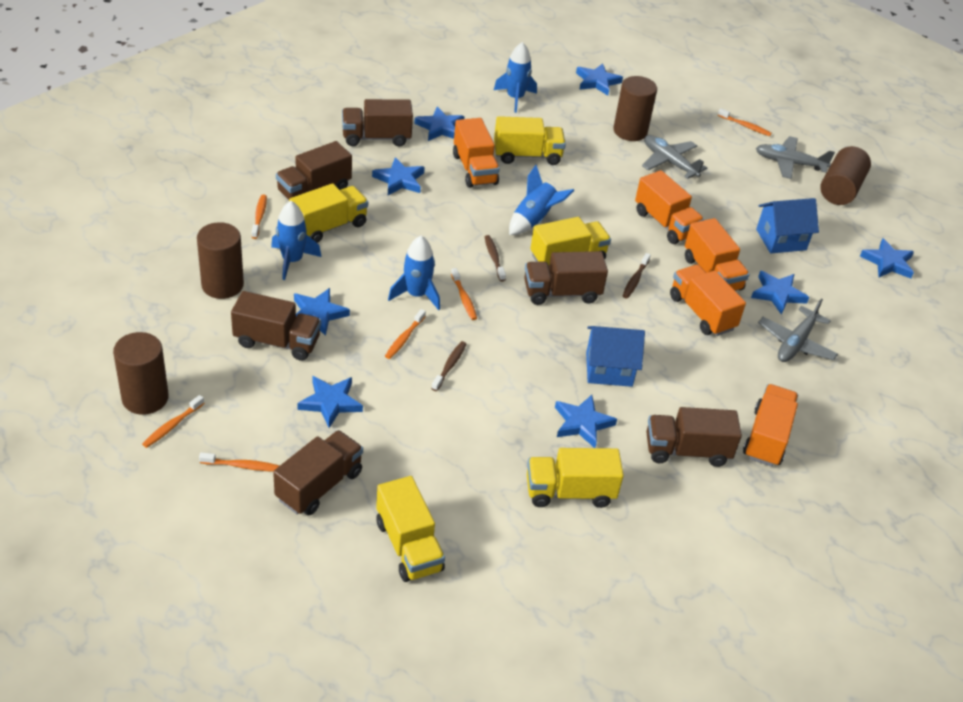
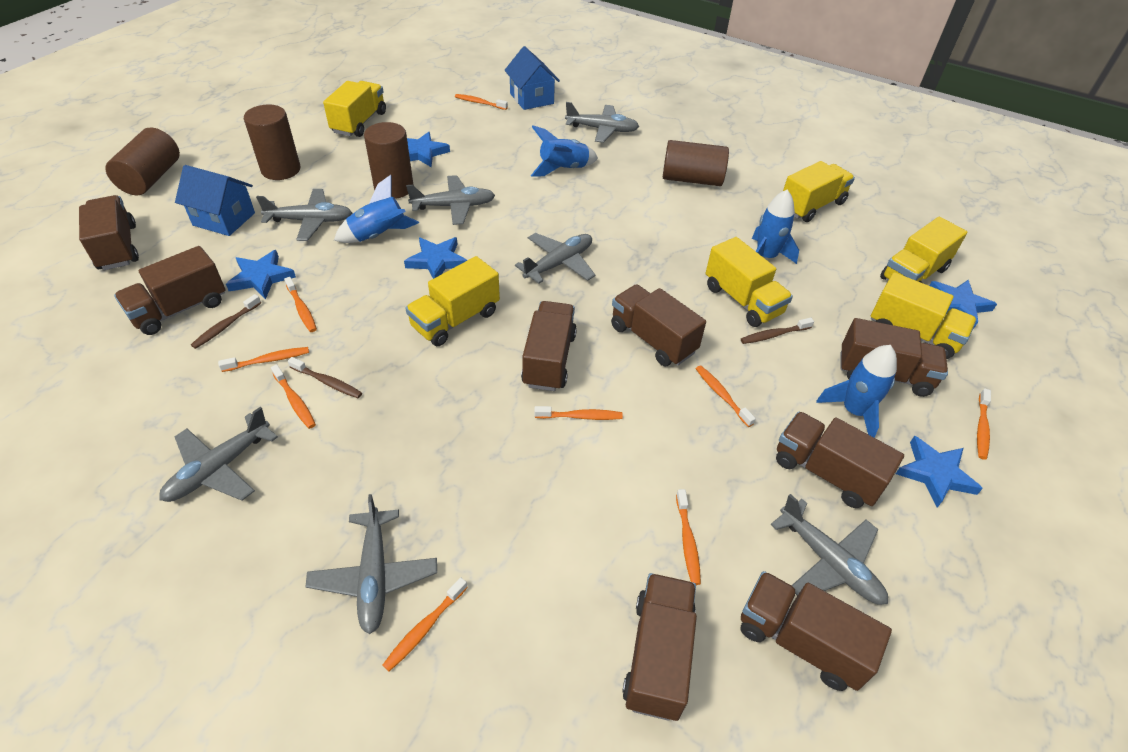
blue star: [294,288,350,336] [297,376,363,428] [372,157,425,195] [414,106,465,141] [555,395,617,448] [576,63,623,95] [751,271,809,315] [860,238,914,279] = 8 -> [226,250,296,299] [404,237,467,279] [407,132,450,168] [896,436,983,507] [929,280,997,329] = 5
brown truck: [231,291,321,361] [273,430,363,515] [276,141,352,200] [342,99,413,147] [524,251,608,305] [646,407,742,467] = 6 -> [79,195,139,270] [114,246,226,335] [521,301,577,391] [611,284,706,367] [622,573,697,721] [741,571,892,691] [776,412,904,508] [840,318,948,397] = 8
grey plane: [642,135,707,179] [756,136,835,179] [758,299,838,362] = 3 -> [159,407,278,502] [256,189,352,241] [305,494,437,634] [406,175,495,225] [515,233,596,284] [565,102,640,143] [770,494,888,605] = 7
orange toothbrush: [142,395,204,448] [199,452,280,472] [252,194,267,239] [385,309,426,359] [451,268,477,320] [718,108,772,136] = 6 -> [218,347,309,372] [271,364,316,429] [284,277,317,332] [382,577,468,671] [455,94,508,110] [534,406,623,420] [676,489,701,585] [696,365,756,427] [977,388,991,460] = 9
orange truck: [453,118,500,188] [635,170,704,244] [670,265,746,336] [685,218,750,291] [743,384,798,467] = 5 -> none = 0
yellow truck: [289,183,368,243] [376,476,445,582] [494,116,566,165] [527,448,624,508] [530,217,611,266] = 5 -> [323,81,386,137] [405,256,500,346] [706,237,793,327] [783,161,855,222] [871,272,977,359] [880,217,967,283] = 6

